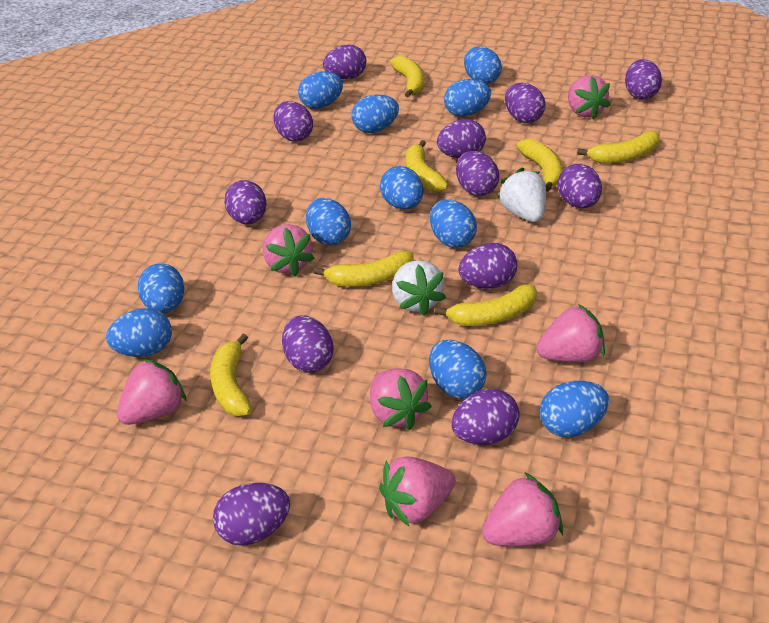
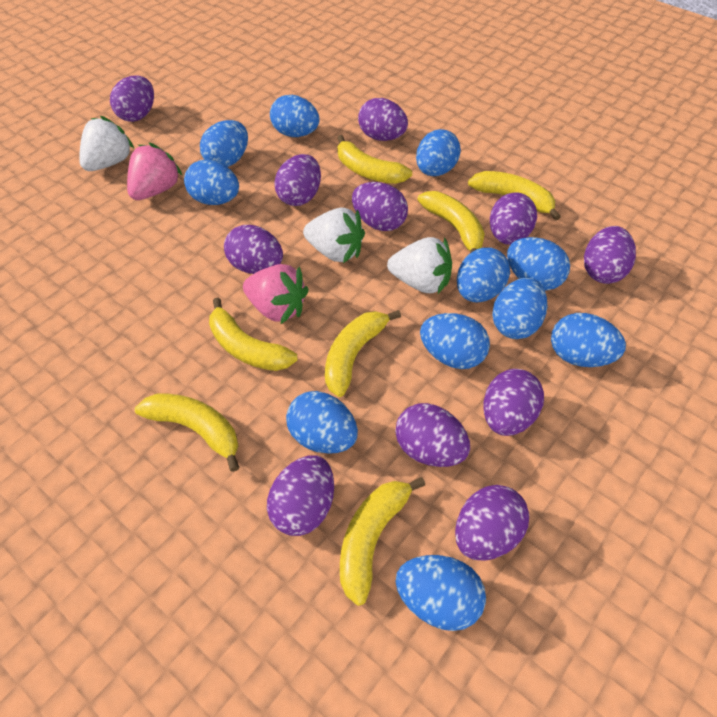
pink strawberry: [117,359,187,425] [263,224,315,276] [370,368,432,430] [379,457,456,526] [482,472,563,546] [537,304,605,362] [568,75,610,120] = 7 -> [127,143,183,200] [243,264,309,324] = 2
purple egg: [213,483,290,546] [224,180,266,224] [273,101,313,142] [282,315,334,373] [323,45,366,79] [437,119,486,158] [452,389,520,445] [456,151,499,196] [458,243,517,289] [505,83,546,123] [558,164,602,208] [625,59,662,100] = 12 -> [110,75,154,122] [224,225,283,274] [267,455,334,536] [275,154,321,206] [352,182,408,231] [358,98,408,141] [395,403,470,467] [455,485,529,561] [484,369,544,436] [490,192,537,245] [584,226,636,284] = 11
white strawberry: [392,260,446,316] [497,168,546,222] = 2 -> [79,116,134,171] [303,208,365,263] [387,237,452,294] = 3

